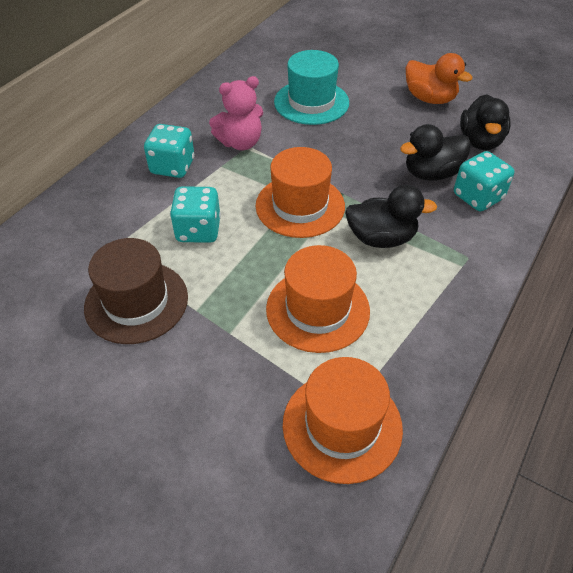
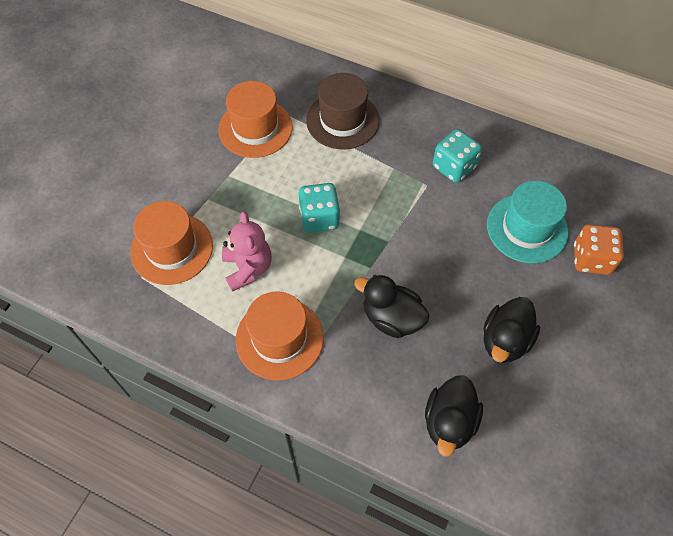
orange dice: none = 0 -> [574,224,624,275] = 1
orange duck: [406,53,473,104] = 1 -> none = 0
turquoise dice: [144,124,194,178] [170,186,221,243] [454,151,514,211] = 3 -> [299,183,340,233] [433,129,482,183] = 2

